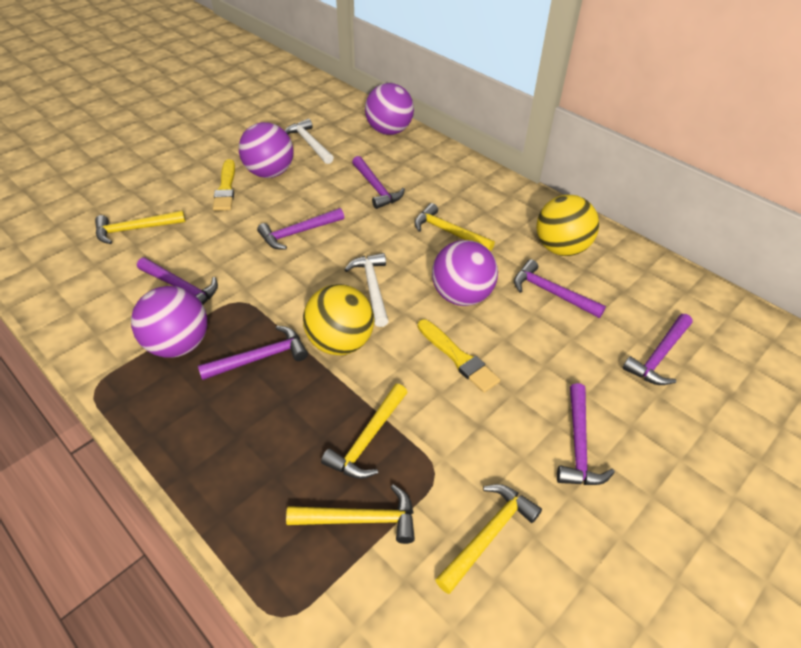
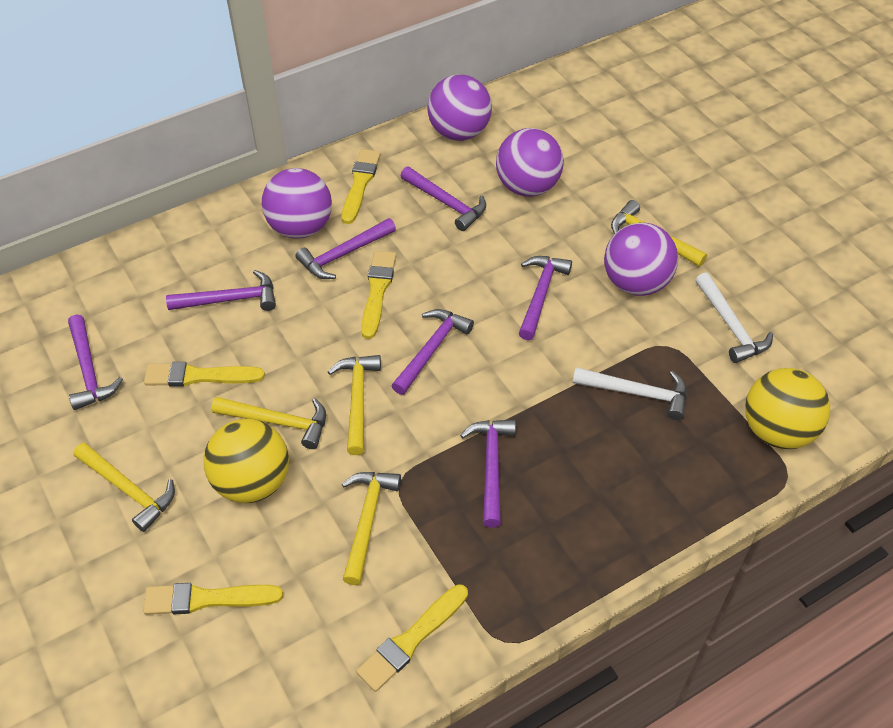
yellow brush: [213,159,235,211] [418,319,500,393] = 2 -> [143,583,283,615] [144,362,265,387] [342,149,381,224] [356,584,468,692] [361,251,396,339] = 5

